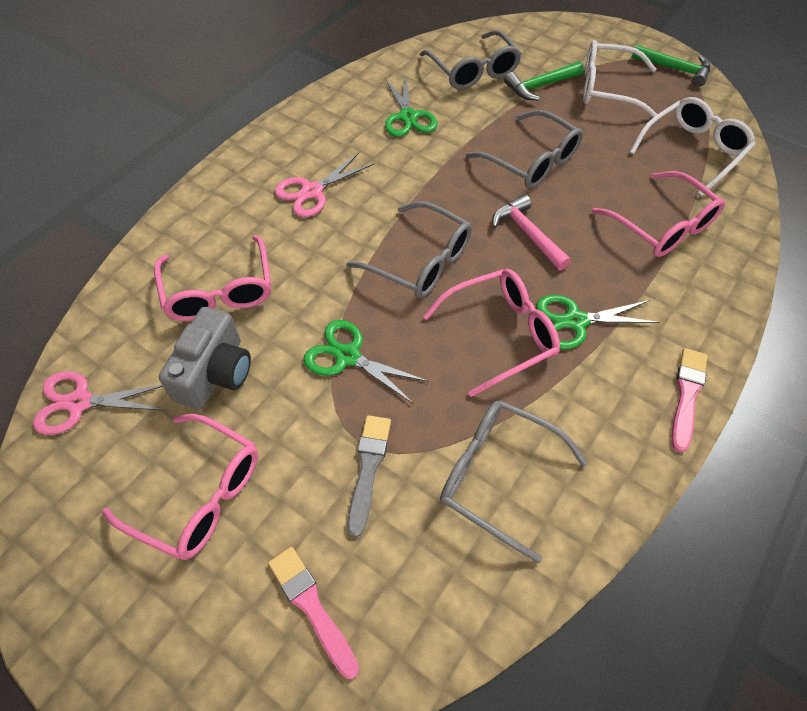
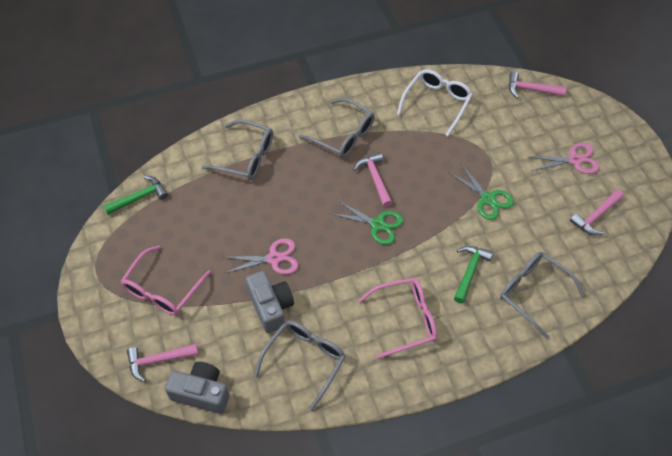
green scissors: [303,320,429,404] [385,77,438,137] [536,295,660,350] = 3 -> [329,200,403,245] [448,164,514,220] = 2
grey brush: [347,415,391,537] = 1 -> none = 0
grey camera: [158,307,251,410] = 1 -> [165,362,229,414] [246,271,294,333] = 2
pink brush: [268,547,359,679] [671,348,708,452] = 2 -> none = 0
pink glasses: [102,414,258,560] [154,235,271,321] [423,269,560,397] [592,171,725,257] = 4 -> [121,245,211,315] [358,278,437,359] = 2
pink hammer: [492,194,571,270] = 1 -> [127,344,199,382] [353,152,392,207] [509,71,566,98] [570,189,624,235] = 4
white glasses: [583,40,658,117] [630,97,755,196] = 2 -> [397,69,473,136] = 1

